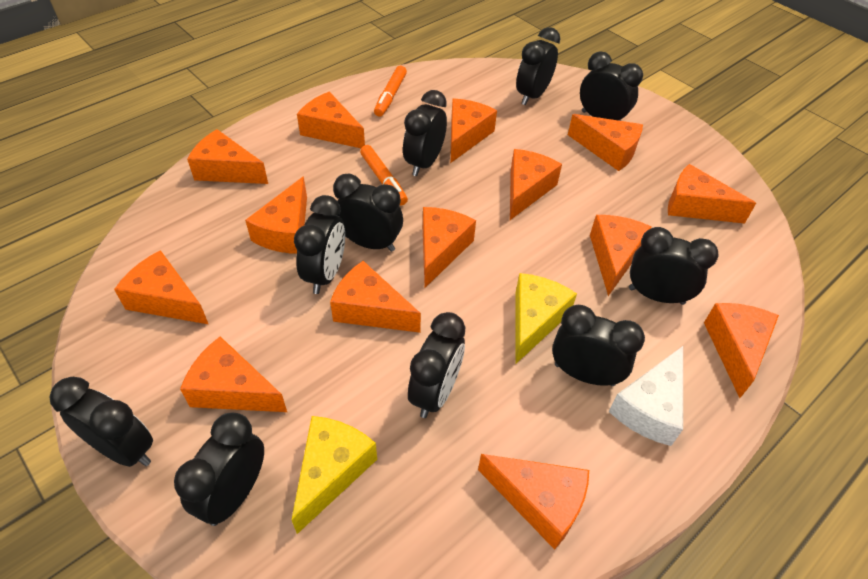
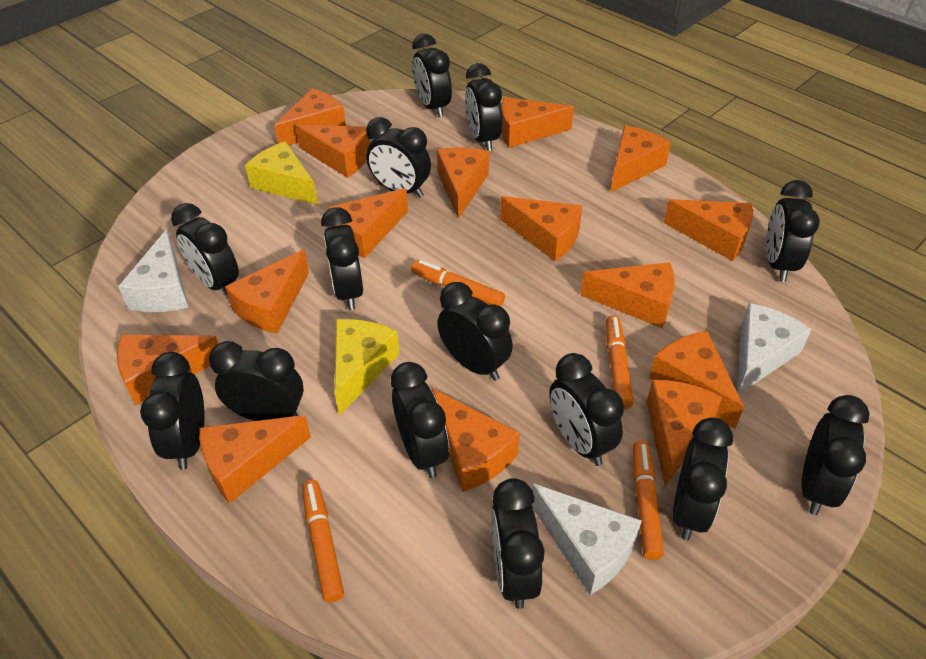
black clock: [49,377,153,467] [174,412,264,526] [294,195,345,294] [333,173,403,252] [403,90,447,176] [408,312,465,418] [516,27,560,105] [552,305,645,386] [580,51,643,121] [629,227,718,305] = 10 -> [140,352,205,470] [171,203,239,295] [209,341,304,421] [321,207,363,310] [366,117,431,198] [391,362,449,478] [412,34,452,118] [437,282,513,381] [465,63,502,151] [491,478,545,609] [549,353,624,466] [673,417,733,540] [766,180,820,282] [802,395,870,515] = 14
orange cheese: [114,250,208,324] [180,337,287,412] [187,129,268,184] [245,176,307,254] [297,92,365,148] [330,261,421,333] [423,207,476,288] [450,99,497,163] [478,454,589,550] [510,149,562,220] [568,114,643,171] [590,215,652,296] [668,164,756,224] [704,303,779,398] = 14 -> [117,335,218,405] [199,415,311,504] [225,249,309,334] [274,88,346,145] [295,125,370,178] [328,188,408,259] [432,388,520,492] [437,147,489,219] [500,196,582,261] [501,97,574,148] [581,262,675,328] [610,125,671,193] [647,380,722,486] [649,331,744,429] [664,199,753,261] = 15
orange marker: [360,145,408,206] [374,66,407,117] = 2 -> [302,480,344,602] [411,260,505,306] [606,315,633,409] [633,441,664,560] = 4
white cheese: [609,346,683,446] = 1 -> [118,230,188,312] [532,483,642,595] [737,303,812,395] = 3

